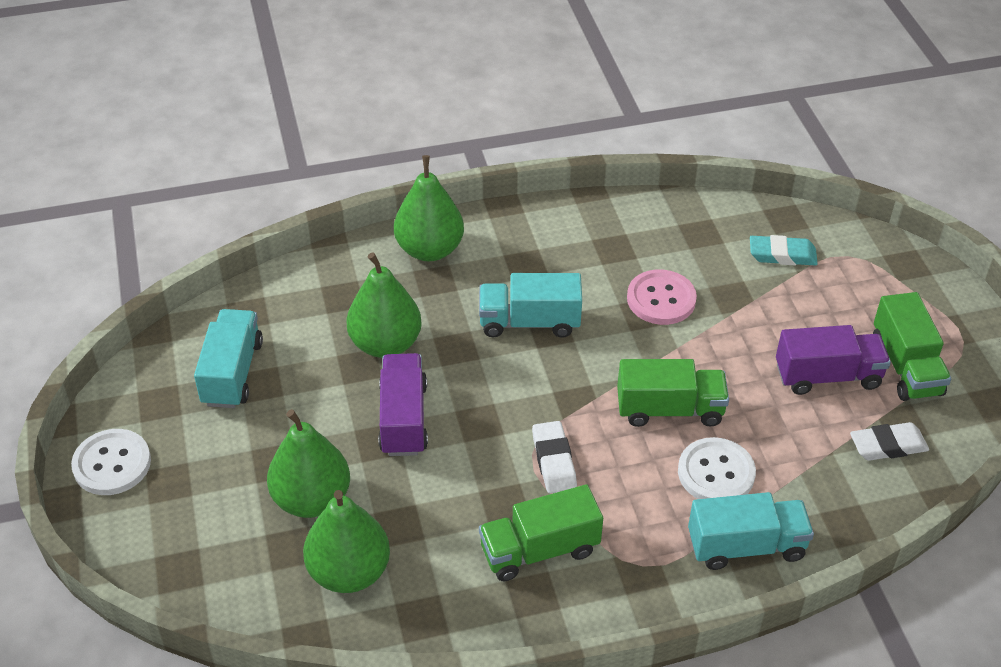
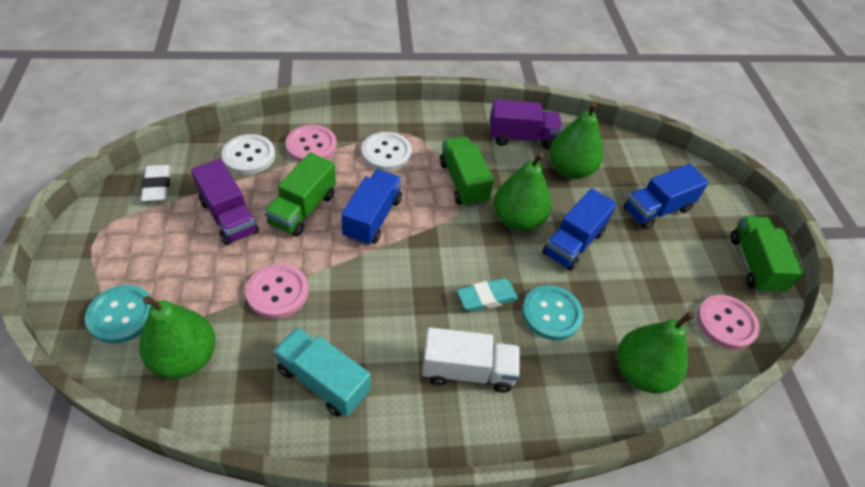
blue truck: none = 0 -> [341,169,402,245] [542,188,617,271] [624,164,709,229] = 3
pink button: [627,270,697,325] = 1 -> [246,264,309,319] [285,125,337,162] [697,295,760,349] = 3
turquoise button: none = 0 -> [85,285,152,344] [522,285,583,340] = 2
turquoise truck: [194,309,263,408] [479,273,582,338] [688,492,814,570] = 3 -> [273,327,371,417] = 1
white eraser: [532,421,577,494] [850,422,929,461] = 2 -> [141,164,171,202] = 1
white truck: none = 0 -> [422,327,520,393] = 1

